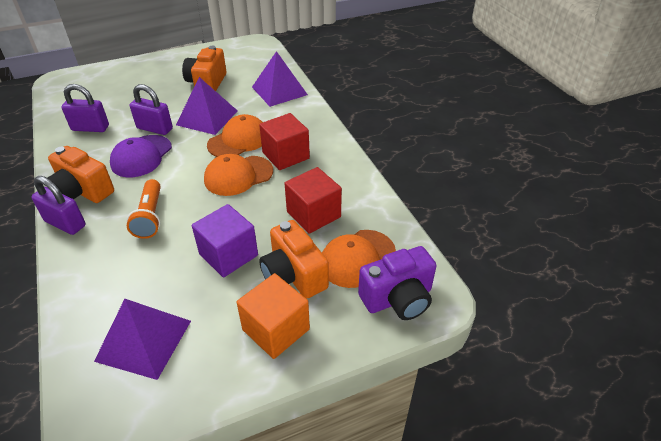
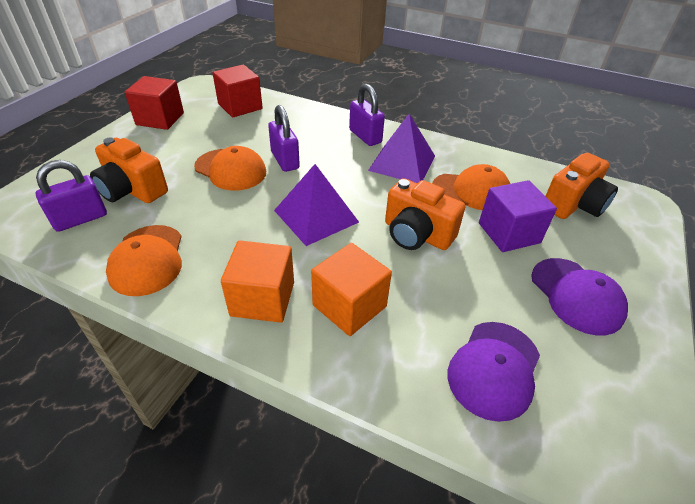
orange cube: [236,273,310,359] = 1 -> [221,240,294,323] [311,243,392,336] = 2
orange flashlight: [127,179,161,239] = 1 -> none = 0
purple camera: [358,246,436,320] = 1 -> none = 0
purple cap: [110,135,172,177] = 1 -> [448,322,540,422] [531,258,628,335] = 2
purple pyramid: [94,299,191,380] [176,77,238,135] [252,51,308,107] = 3 -> [274,164,359,246] [368,114,435,183] = 2

